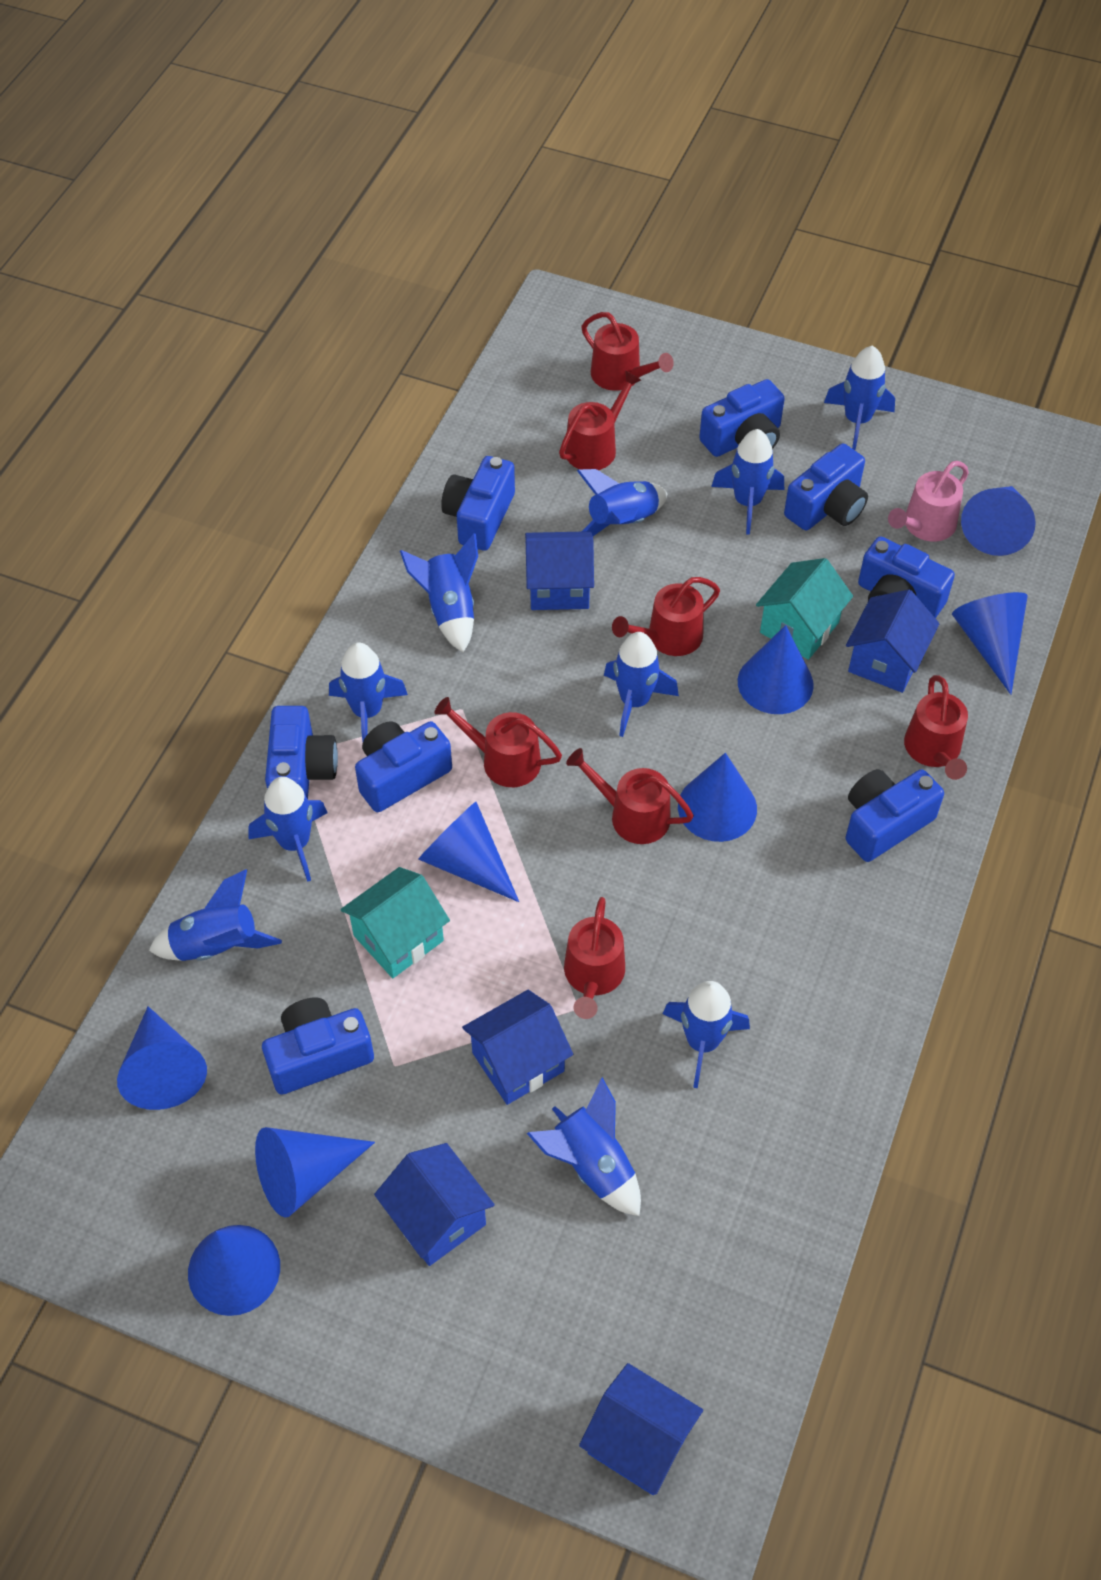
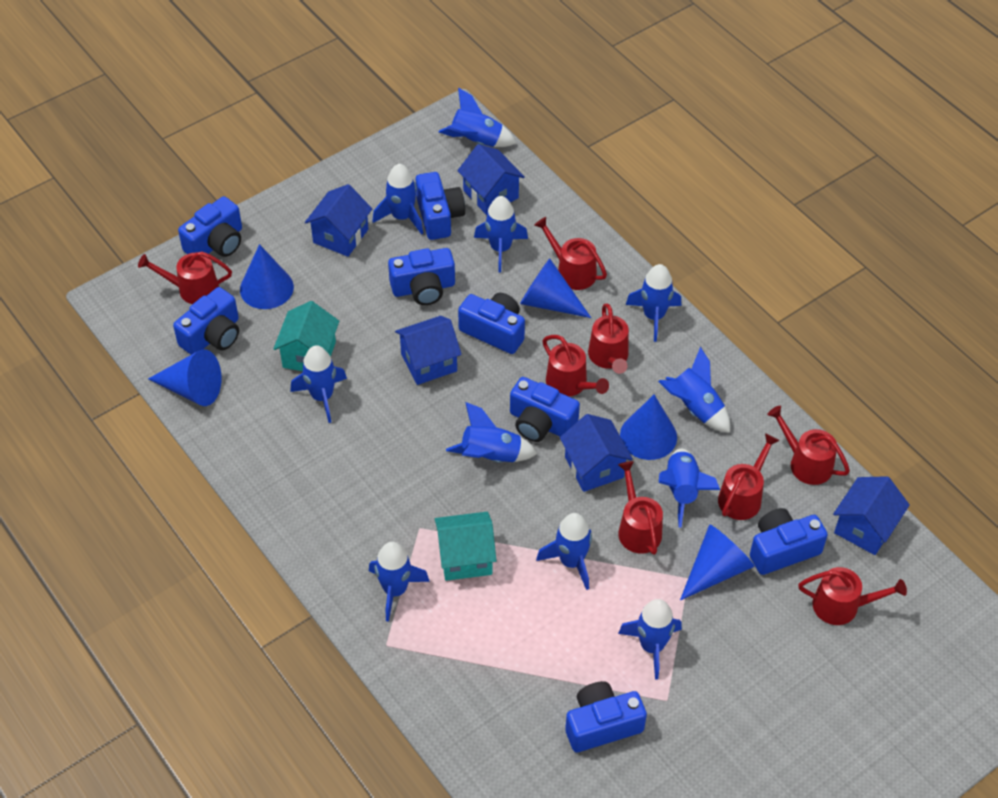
blue cone: [117,1006,207,1110] [188,1225,280,1316] [255,1127,375,1218] [418,802,519,902] [678,753,757,842] [738,625,814,714] [952,592,1028,695] [961,486,1036,556] = 8 -> [148,349,221,406] [240,244,294,309] [520,259,591,318] [620,394,677,460] [680,524,754,601] = 5
blue rocket: [149,869,282,961] [248,777,328,882] [329,643,408,741] [400,534,478,652] [527,1077,641,1216] [577,469,668,536] [604,632,679,737] [663,981,750,1088] [711,429,784,535] [824,346,895,450] = 10 -> [290,345,347,423] [369,542,430,622] [372,164,423,235] [439,88,516,147] [446,402,537,463] [474,196,528,273] [536,513,592,590] [618,599,682,680] [626,264,681,342] [658,347,730,433] [659,449,720,528] = 11
pink watering can: [888,461,969,541] = 1 -> none = 0
red watering can: [434,697,562,787] [559,370,641,470] [564,897,625,1019] [566,748,694,844] [582,312,674,391] [612,577,720,656] [904,675,968,780] = 7 -> [138,252,232,304] [534,217,607,290] [542,335,609,396] [588,303,629,374] [618,461,663,555] [718,433,779,520] [767,406,850,485] [798,567,907,625] = 8

